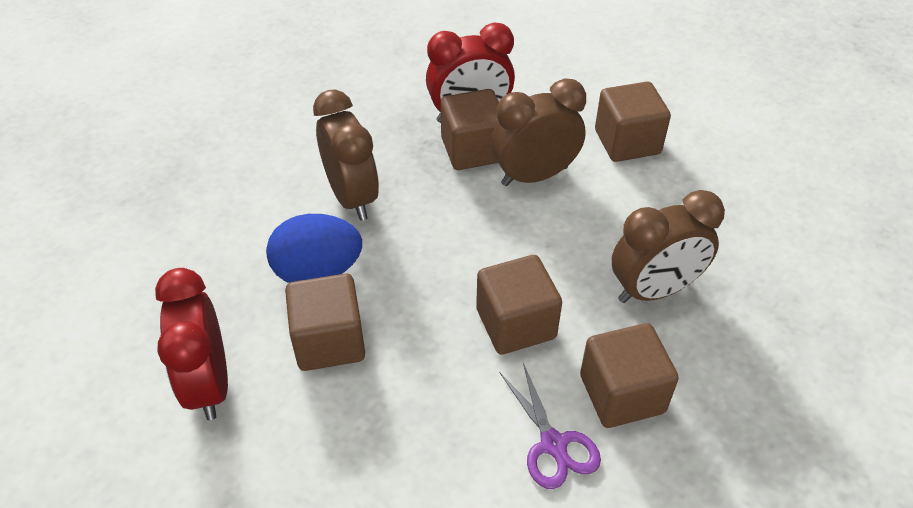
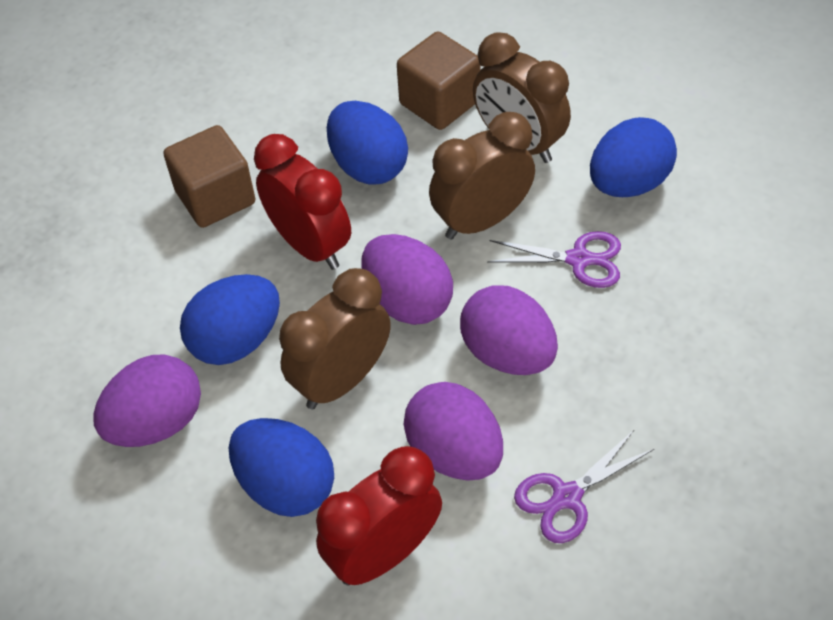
blue egg: [266,214,362,283] = 1 -> [180,274,280,365] [228,418,334,517] [327,101,408,185] [590,117,677,197] = 4
brown cube: [285,274,365,371] [441,89,499,170] [476,255,562,354] [580,323,679,428] [595,81,671,162] = 5 -> [163,125,256,228] [397,31,481,130] = 2
purple egg: none = 0 -> [94,354,201,447] [362,234,453,325] [404,382,503,481] [460,285,558,375] = 4
purple scissors: [499,363,601,489] = 1 -> [487,231,621,288] [514,429,654,543] = 2

